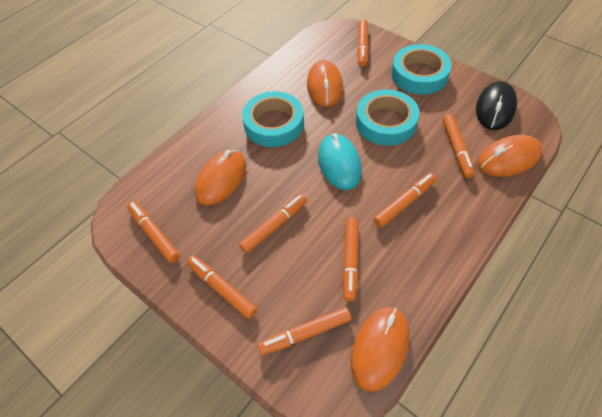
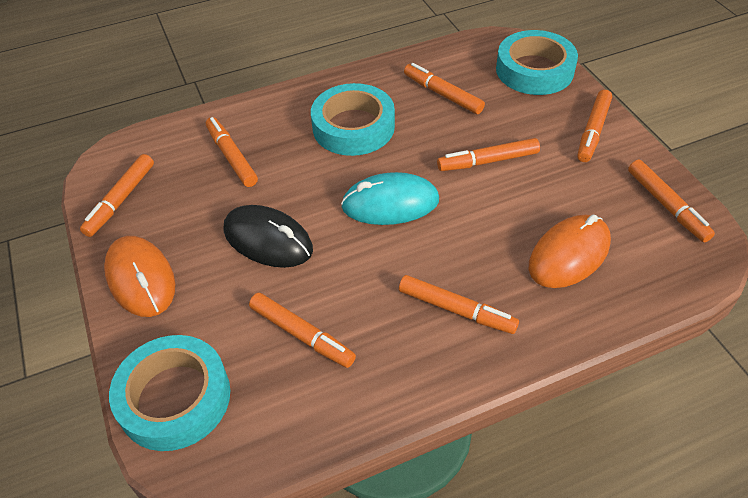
orange mouse: [195,150,246,206] [307,60,343,107] [351,307,409,392] [478,135,542,177] = 4 -> [104,236,175,317] [529,215,611,288] = 2

